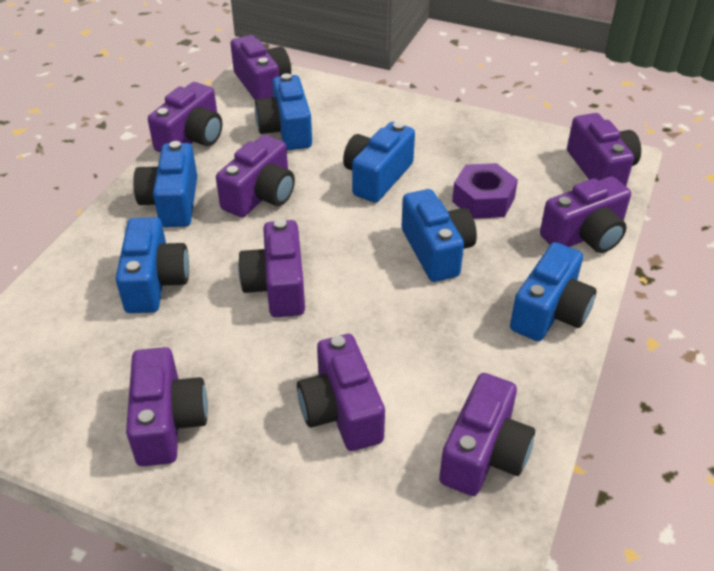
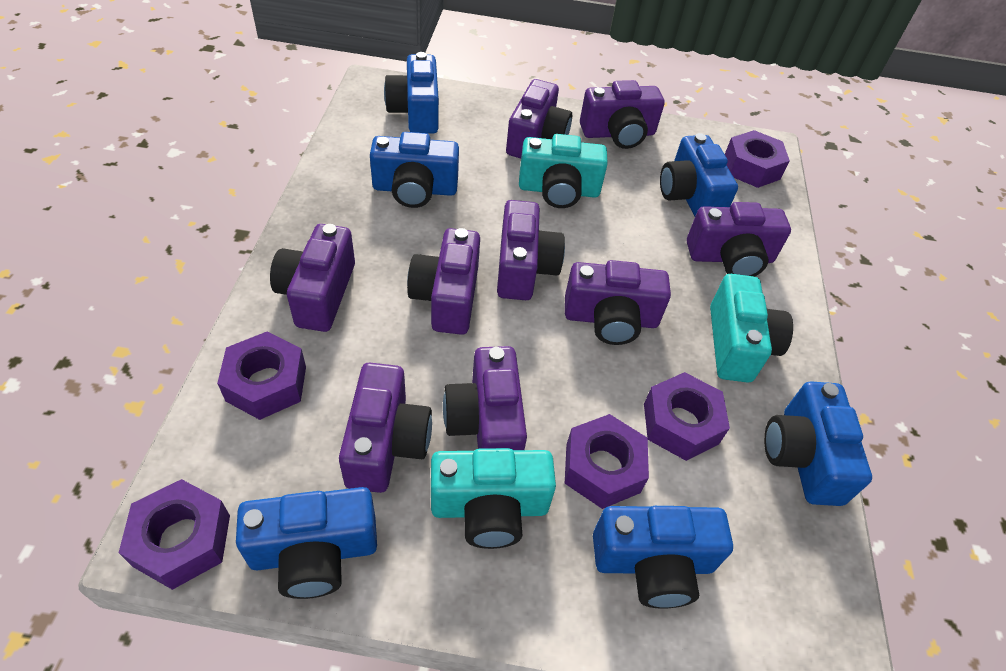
purple nut: [452,163,518,219] = 1 -> [119,479,230,590] [217,331,306,420] [565,414,649,509] [644,372,730,461] [725,130,790,188] = 5
turquoise camera: none = 0 -> [431,448,556,549] [519,134,608,208] [710,274,793,383] = 3

